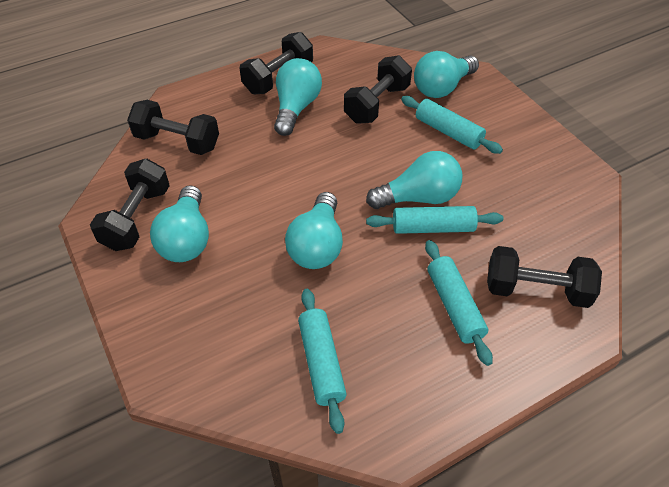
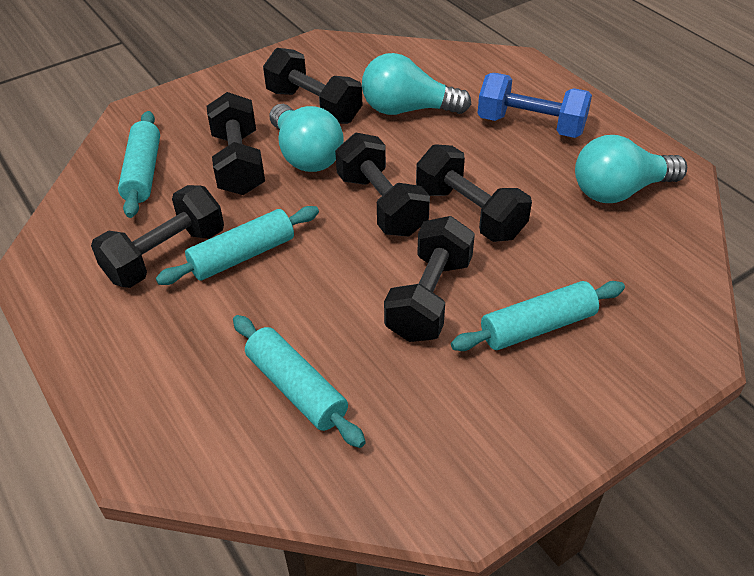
black dumbbell: [90,159,170,251] [127,100,219,155] [239,32,313,94] [344,55,412,124] [487,246,602,308] = 5 -> [91,185,224,288] [207,92,265,195] [263,48,362,124] [335,133,430,236] [384,216,475,342] [416,144,532,242] = 6
blue dumbbell: none = 0 -> [477,73,592,138] = 1
turquoise light bulb: [150,185,209,262] [274,58,322,136] [285,192,343,269] [366,151,463,209] [414,51,479,98] = 5 -> [270,104,344,172] [362,53,471,115] [575,135,687,203] = 3

